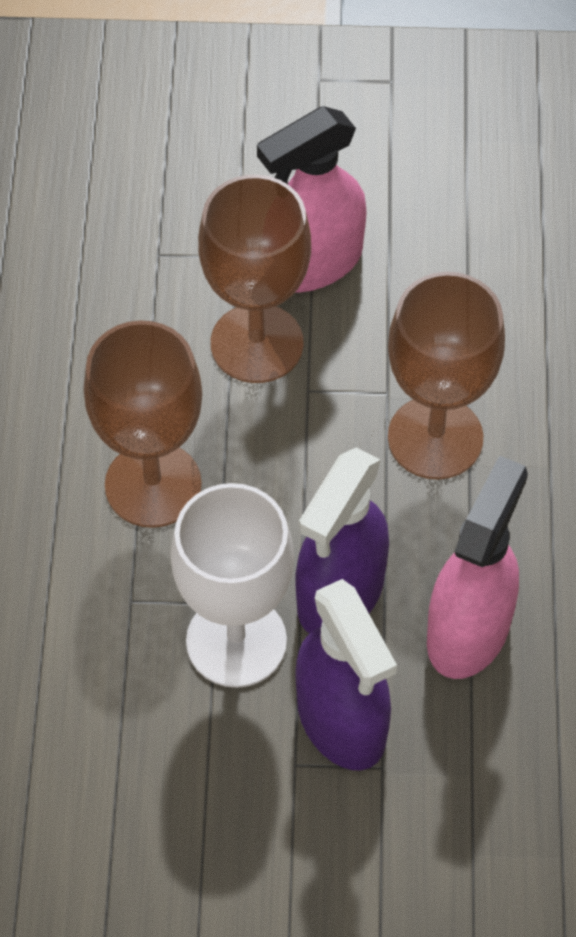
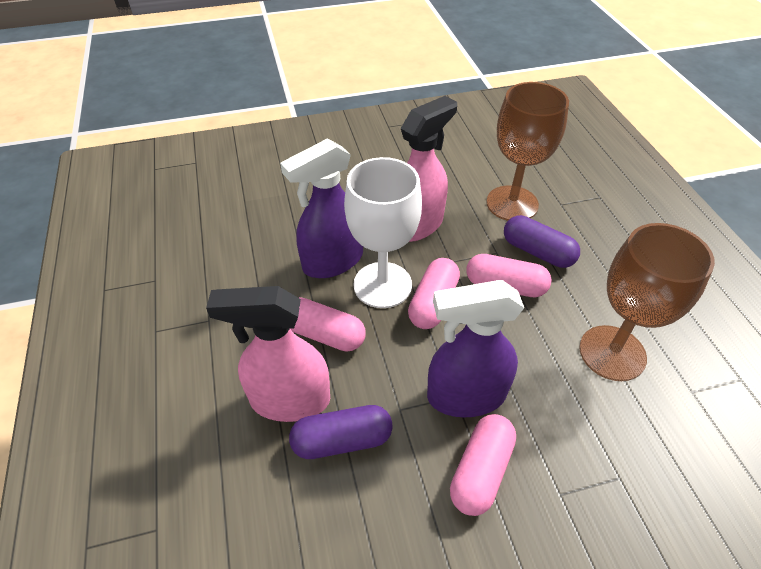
brown goblet: [84,320,202,528] [198,175,311,383] [388,272,505,480] = 3 -> [486,82,569,221] [579,223,715,381] = 2
pink capsule: none = 0 -> [291,297,366,352] [408,258,460,329] [450,414,516,516] [466,254,552,297] = 4
purple capsule: none = 0 -> [289,405,393,459] [504,215,580,268] = 2

